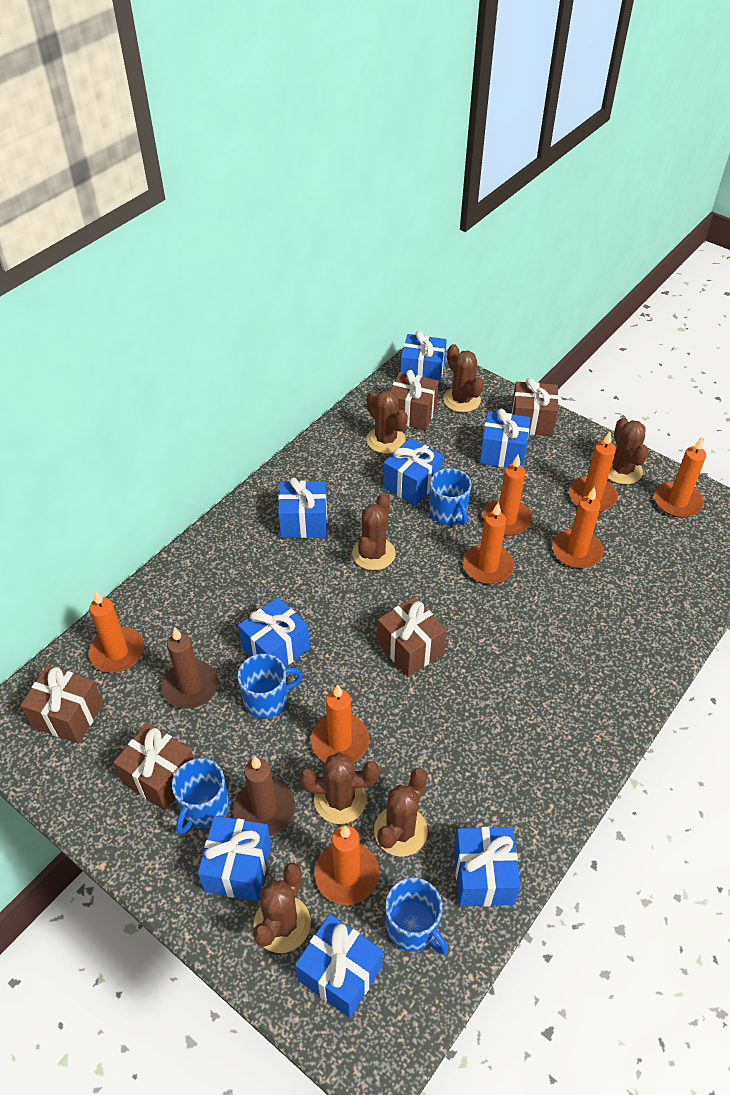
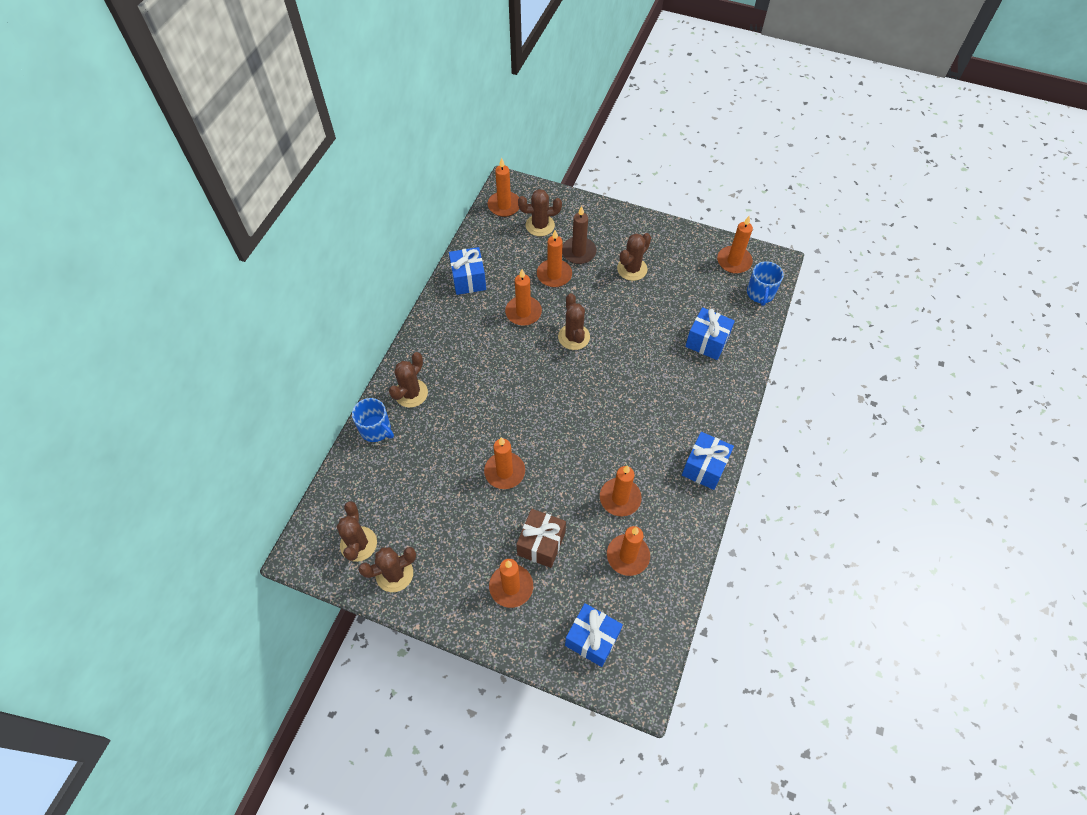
blue gift: [198,816,271,901] [238,597,310,667] [278,478,327,538] [295,914,383,1018] [383,438,443,506] [400,331,447,388] [454,827,521,907] [480,409,531,467] = 8 -> [449,247,486,295] [565,603,623,667] [682,432,734,490] [685,307,735,360] = 4
blue mug: [172,758,229,834] [238,654,303,718] [386,878,448,955] [429,468,472,525] = 4 -> [352,398,394,442] [747,261,784,306] = 2
brown cactus: [253,863,311,953] [299,752,379,824] [352,493,396,570] [366,390,408,453] [374,768,428,857] [443,344,484,412] [608,418,648,485] = 7 -> [337,501,377,562] [358,547,416,592] [389,352,428,408] [518,189,562,236] [558,293,590,350] [617,233,651,281] = 6
brown candle: [162,627,218,709] [233,756,295,836] = 2 -> [562,206,596,264] = 1
brown gift: [20,665,103,744] [113,723,194,811] [377,597,447,677] [390,370,439,431] [512,378,559,436] = 5 -> [516,509,566,568] = 1

